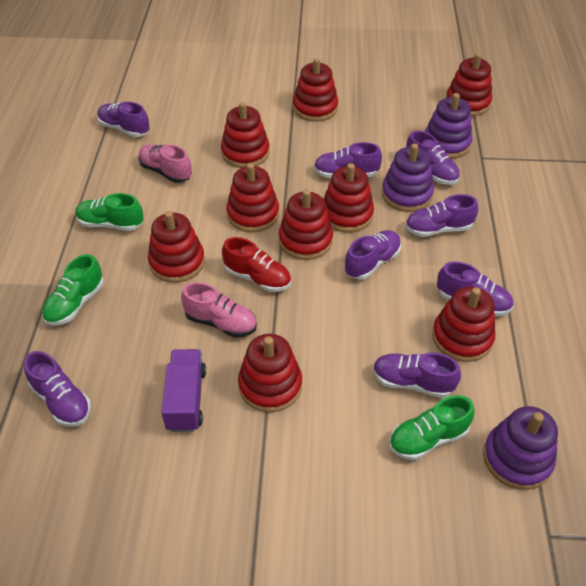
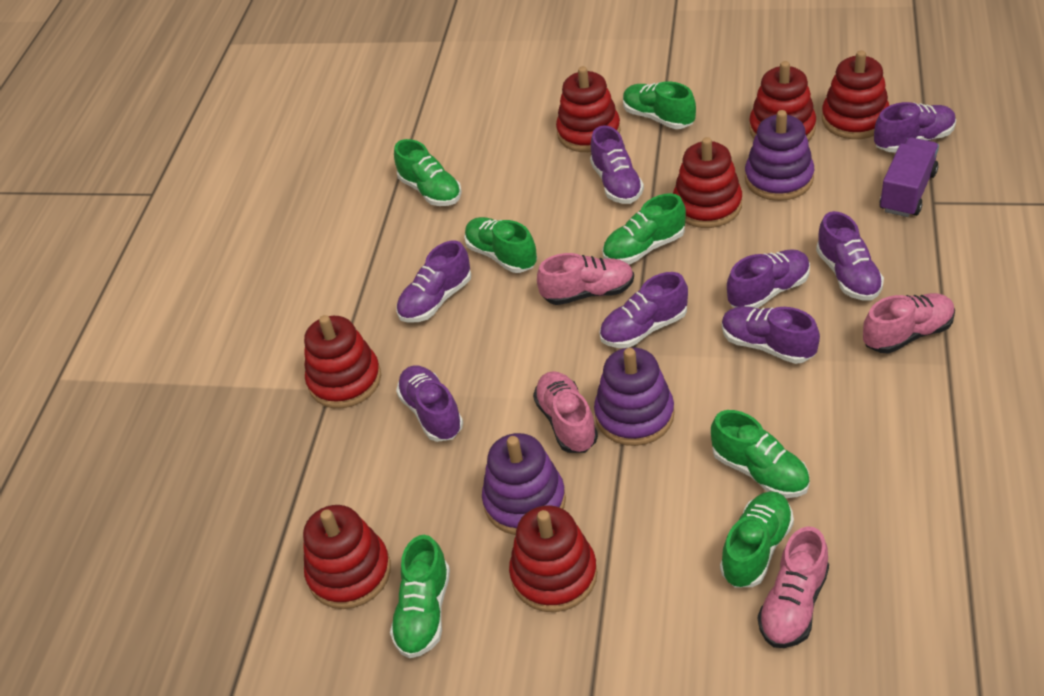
green shoe: [42,254,104,326] [75,193,144,231] [389,395,475,460] = 3 -> [390,535,450,658] [394,139,462,206] [464,217,537,273] [602,193,686,265] [623,81,696,129] [711,410,810,498] [720,491,794,587] = 7
pink shoe: [139,144,192,183] [181,282,257,337] = 2 -> [533,371,598,453] [537,253,634,305] [758,526,829,648] [863,293,955,354] = 4
red shoe: [222,237,291,292] = 1 -> none = 0
red stacking toy: [148,211,205,283] [221,102,270,168] [227,163,279,233] [238,334,302,412] [279,189,333,260] [293,58,338,122] [324,163,374,233] [432,287,496,362] [446,53,492,116] = 9 -> [303,505,391,609] [304,315,381,408] [509,505,597,612] [556,66,621,152] [673,137,742,228] [749,61,816,141] [822,50,889,139] = 7

